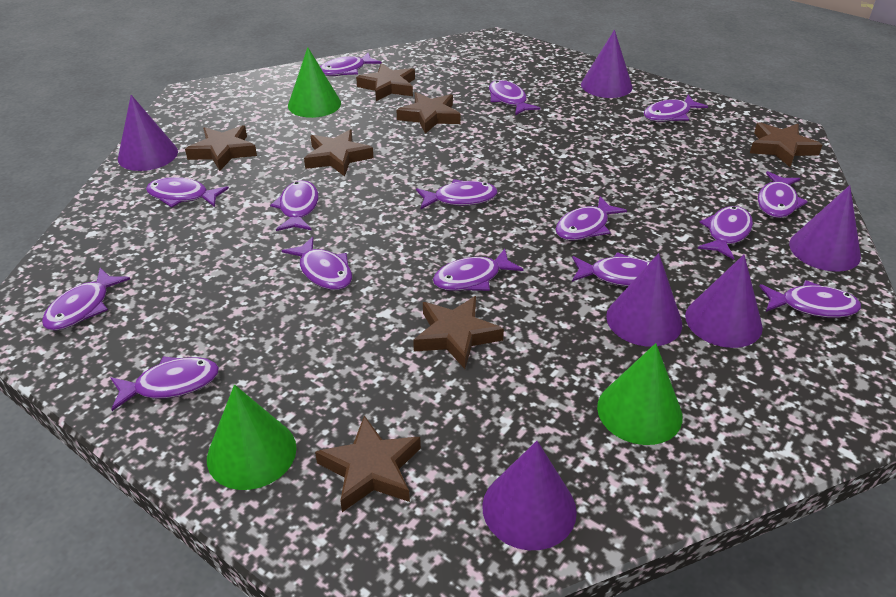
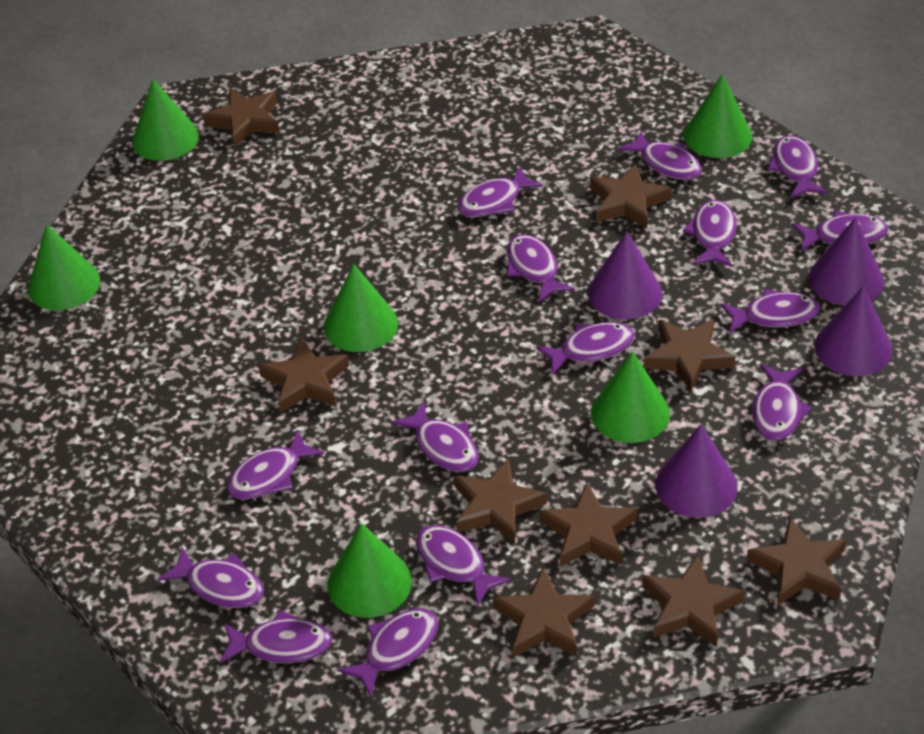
brown star: [185,125,257,171] [304,129,374,176] [315,416,421,512] [356,63,415,101] [396,92,461,134] [413,296,504,369] [750,122,822,167] = 7 -> [203,88,280,148] [258,337,349,413] [454,458,547,544] [493,568,595,657] [540,483,637,567] [590,164,672,229] [643,555,744,647] [644,319,735,392] [747,516,847,606] = 9
green cone: [207,385,296,490] [288,47,341,118] [597,343,683,445] = 3 -> [28,224,100,310] [132,79,199,161] [324,264,398,352] [327,523,412,618] [591,352,670,443] [684,74,752,158] = 6
purple cone: [118,95,178,171] [482,441,577,550] [581,30,633,98] [606,253,682,347] [685,255,763,348] [789,185,861,272] = 6 -> [588,231,662,320] [655,425,737,518] [809,217,884,306] [814,286,892,376] = 4

